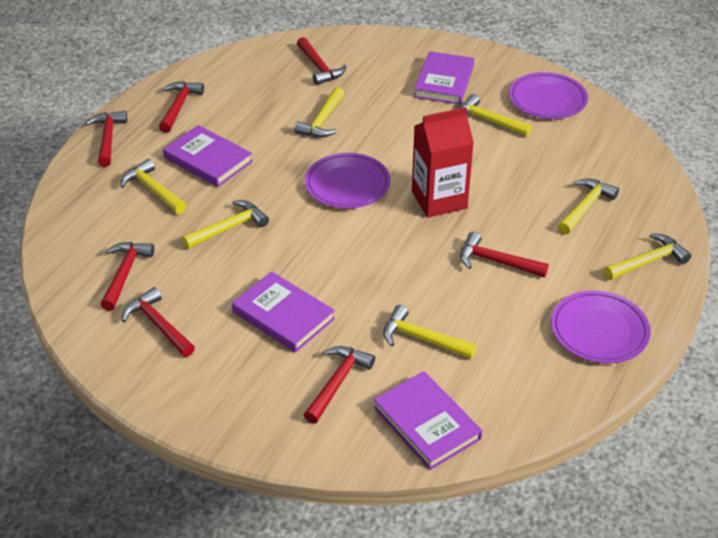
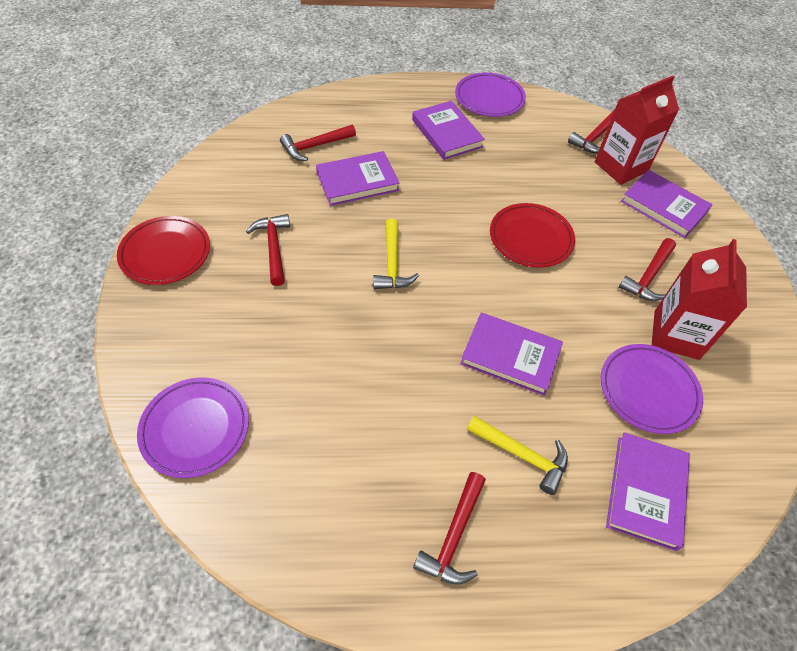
purple book: [163,125,253,187] [232,271,335,353] [374,371,482,470] [414,51,474,105] = 4 -> [316,151,400,206] [412,101,485,160] [460,312,563,396] [606,432,690,551] [621,170,713,238] = 5
red carton: [412,107,474,218] = 1 -> [594,76,679,185] [652,239,747,360] = 2
red hammer: [85,111,127,167] [100,242,155,311] [122,287,195,357] [159,81,204,133] [297,37,346,85] [304,346,375,424] [460,231,549,278] = 7 -> [246,214,290,286] [280,125,356,161] [413,472,486,585] [568,109,615,153] [619,238,676,301] = 5
red plate: none = 0 -> [117,216,210,285] [490,203,575,268] = 2
yellow hammer: [120,159,186,214] [182,200,269,249] [294,87,345,138] [383,305,477,359] [460,94,532,136] [558,178,619,234] [604,233,692,280] = 7 -> [373,219,419,289] [467,416,568,495] = 2

